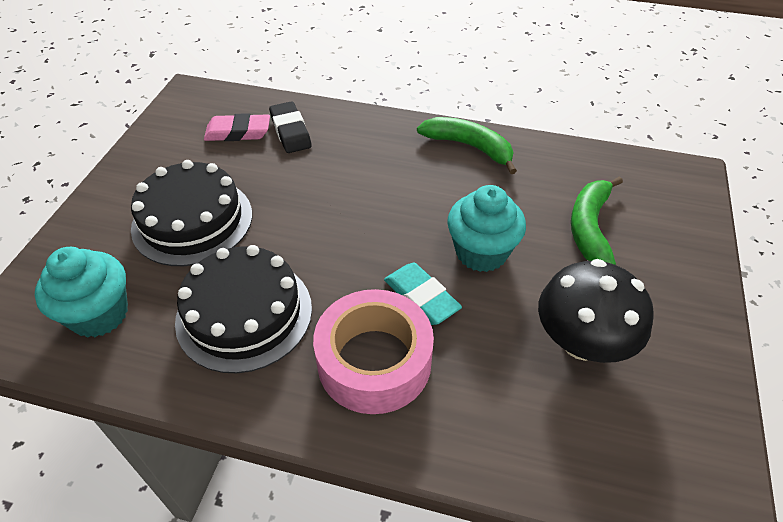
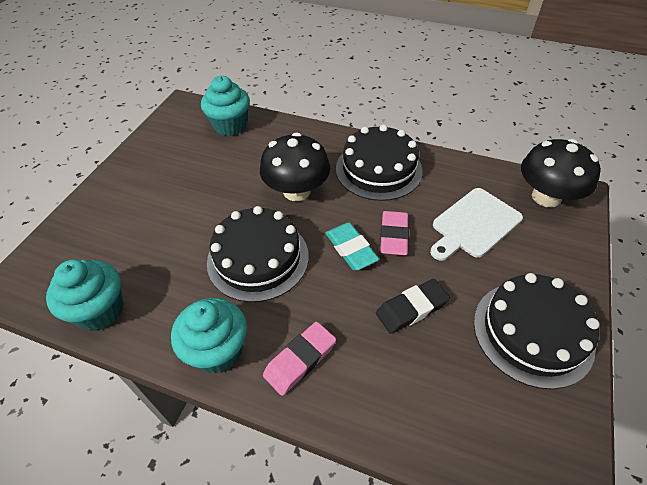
black cake: [131,160,252,266] [175,245,312,373] = 2 -> [207,206,309,302] [336,125,423,201] [474,273,599,389] = 3
black mushroom: [538,259,654,363] = 1 -> [260,132,330,201] [521,139,601,207] = 2
green banana: [417,117,517,174] [571,176,623,265] = 2 -> none = 0
pink eraser: [204,113,270,141] = 1 -> [263,322,336,396] [380,211,409,255] = 2
pink tape: [313,289,434,414] = 1 -> none = 0
turquoise cupcake: [35,247,128,338] [447,185,526,272] = 2 -> [46,259,124,331] [171,298,247,374] [201,76,250,136] = 3
white cutting board: none = 0 -> [430,188,523,261] = 1

